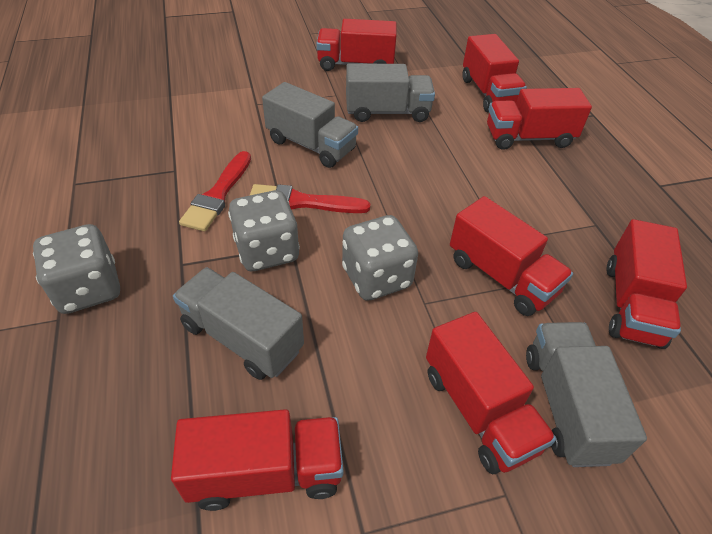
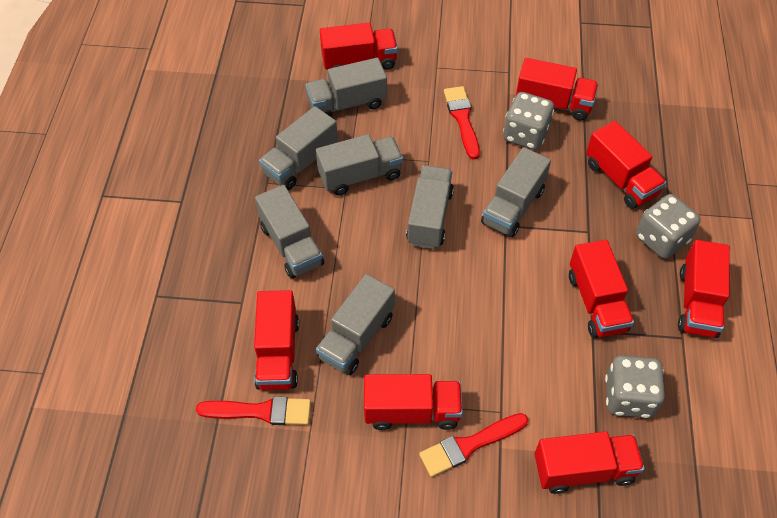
grey truck: [173,267,304,380] [262,82,358,168] [346,63,435,122] [526,322,647,467] = 4 -> [255,185,324,279] [259,106,338,190] [306,58,387,117] [316,134,403,196] [316,274,395,375] [406,165,454,249] [481,147,551,238] = 7
red brush: [179,151,251,232] [249,184,370,213] = 2 -> [196,397,311,425] [419,413,528,477] [444,86,480,160] = 3
red truck: [171,409,343,511] [316,19,397,71] [426,312,556,474] [450,196,573,316] [462,34,527,112] [487,88,592,150] [607,219,687,349] = 7 -> [254,290,299,390] [320,23,398,70] [364,374,463,430] [516,58,599,121] [534,432,645,494] [569,240,634,338] [586,121,666,209] [678,240,730,338] = 8

